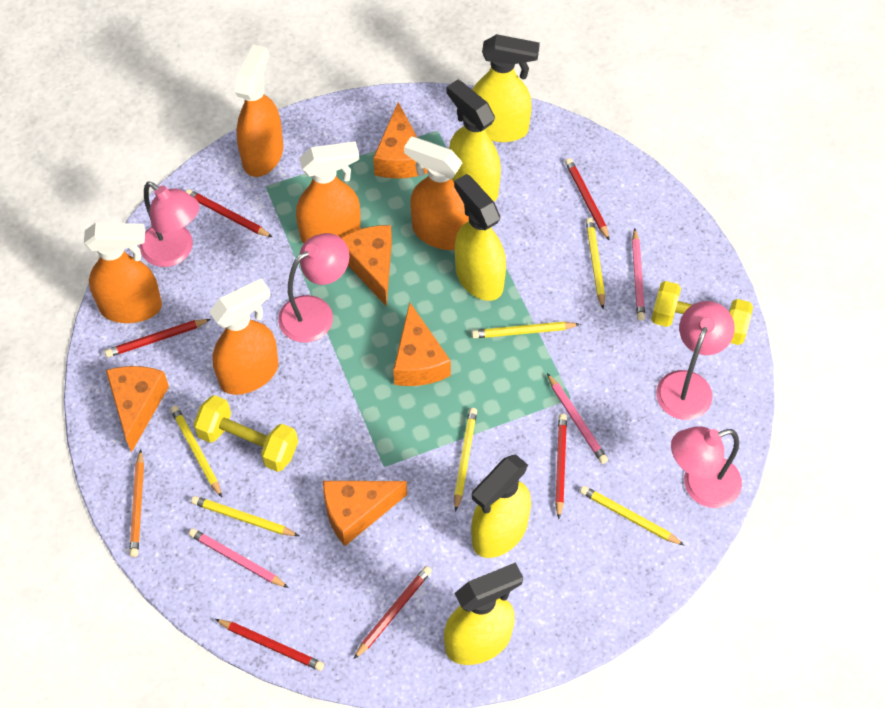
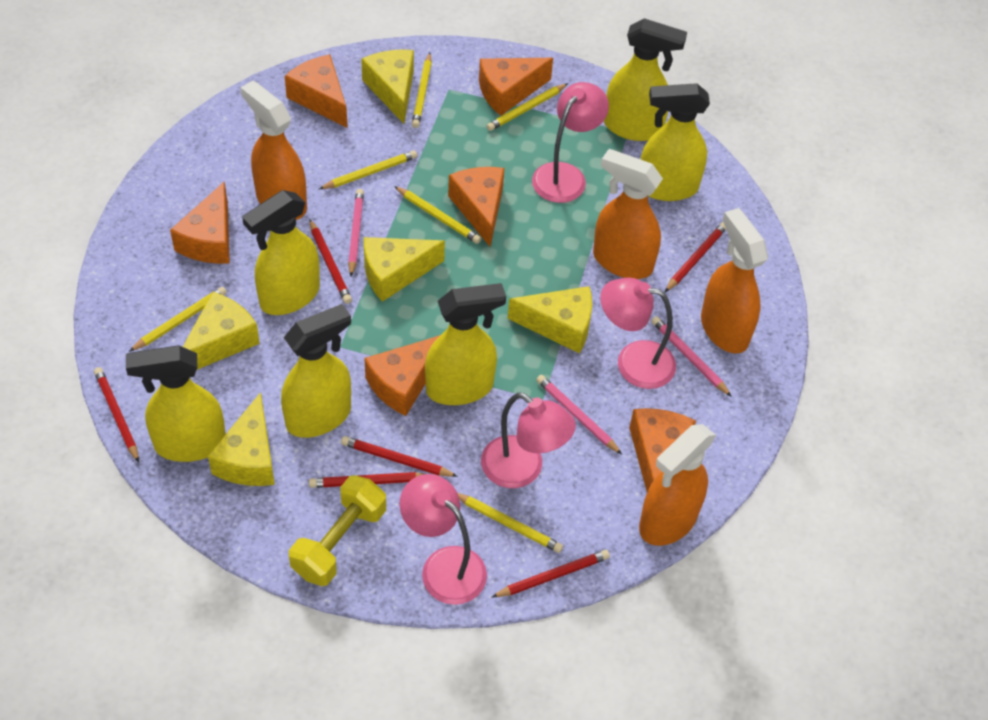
orange cheese: [106,366,169,453] [323,481,407,546] [342,225,392,307] [373,102,428,179] [393,303,451,386] = 5 -> [170,181,230,264] [285,54,348,128] [365,335,440,416] [448,167,504,247] [479,58,553,116] [629,408,696,492] = 6
orange pencil: [129,449,144,557] = 1 -> none = 0
orange spray bottle: [84,223,162,323] [209,278,279,395] [235,45,283,177] [296,141,361,243] [404,136,469,250] = 5 -> [240,81,307,220] [593,149,663,279] [639,424,716,546] [701,208,768,354] = 4
yellow cheese: none = 0 -> [183,292,260,370] [208,392,275,486] [361,49,414,124] [364,237,445,302] [508,286,592,354] = 5
yellow dumbbell: [193,395,298,472] [651,281,753,345] = 2 -> [289,475,386,586] = 1
yellow spray bottle: [444,562,523,665] [447,79,501,201] [454,174,506,301] [471,455,531,558] [472,34,540,142] = 5 -> [126,345,226,462] [242,190,320,315] [281,304,351,438] [425,283,506,405] [604,18,687,141] [641,83,710,201] = 6

